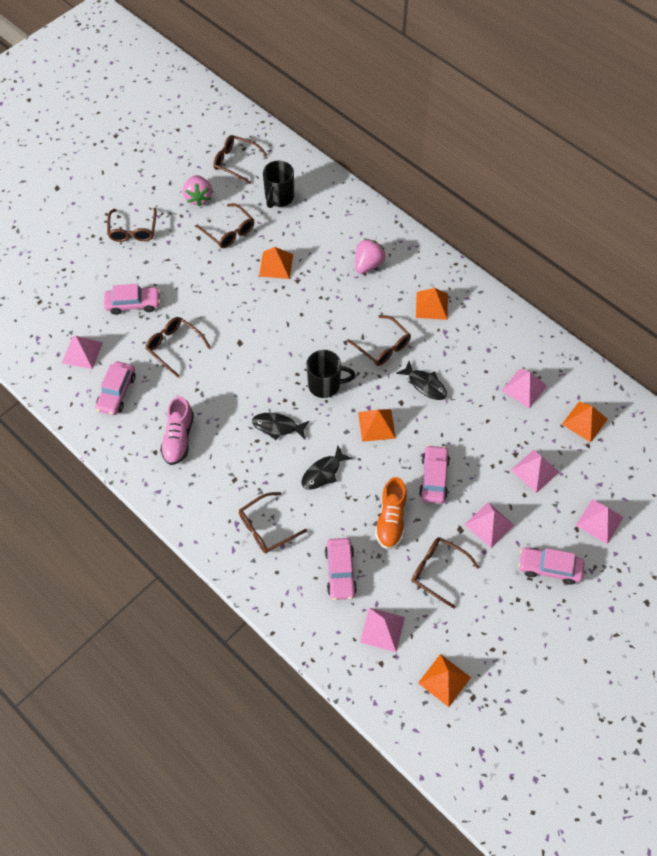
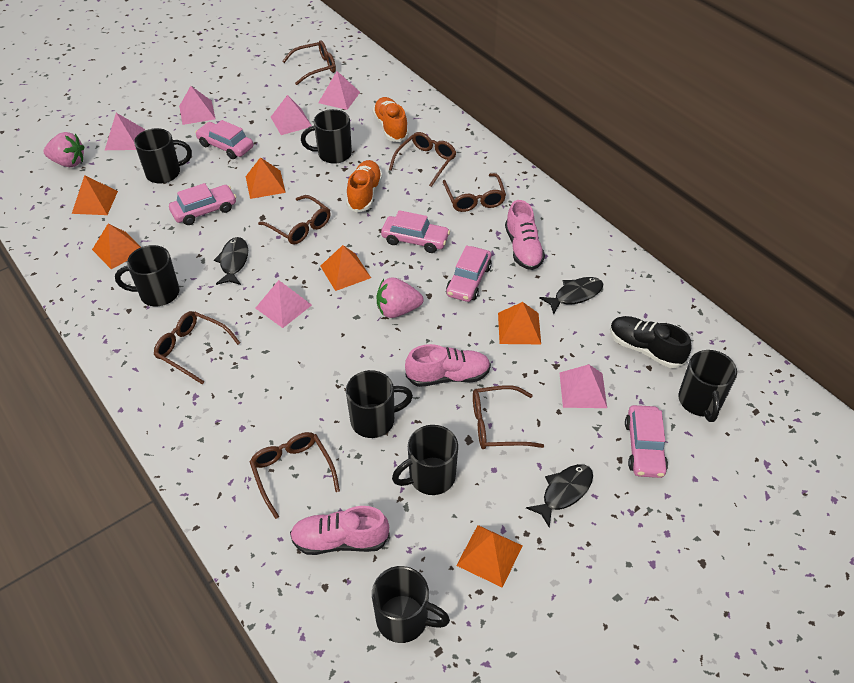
black mug: [263,161,294,208] [306,350,355,398] = 2 -> [115,245,180,306] [134,128,192,184] [301,109,352,164] [346,370,413,438] [372,566,450,643] [392,425,458,495] [678,350,737,422] = 7
black shoe: none = 0 -> [610,316,691,368] = 1
orange pyramid: [259,247,293,279] [358,409,396,442] [416,288,448,320] [418,654,471,707] [562,401,608,443] = 5 -> [72,175,118,215] [92,223,141,269] [246,157,286,199] [320,245,371,291] [456,525,523,588] [498,302,541,344] = 6
orange shoe: [375,477,407,549] = 1 -> [346,160,382,212] [373,97,409,142] = 2
pink shoe: [160,396,194,465] = 1 -> [290,506,390,555] [405,344,491,387] [505,200,545,270] = 3

